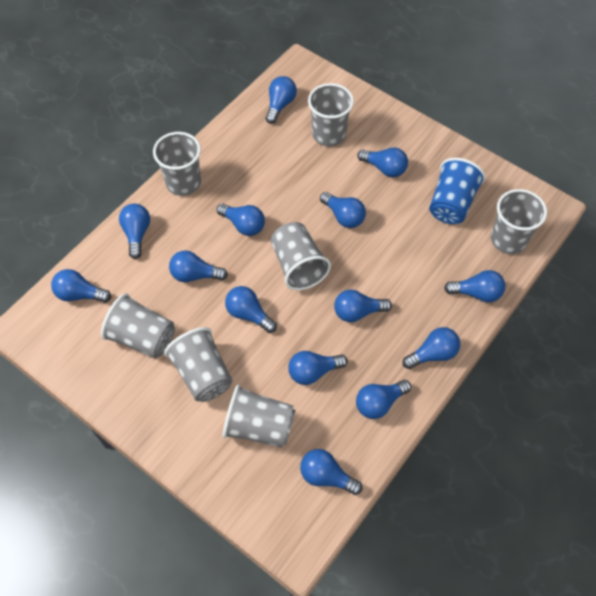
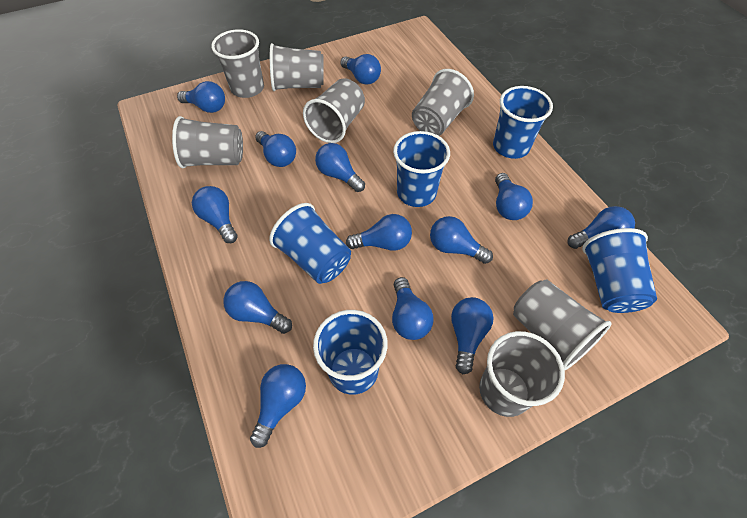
blue cup: [429,158,485,224] = 1 -> [269,203,351,284] [313,310,388,395] [393,131,450,207] [493,86,553,159] [582,228,657,313] = 5
blue light bulb: [51,269,111,303] [119,204,150,259] [169,250,228,282] [217,204,265,236] [225,286,277,333] [266,76,297,124] [288,351,348,385] [300,449,362,495] [320,192,366,228] [334,290,392,322] [356,380,411,419] [357,148,408,177] [402,327,461,369] [444,270,506,302] = 14 -> [177,81,225,113] [192,186,238,243] [223,281,292,334] [250,364,306,448] [255,131,296,167] [315,143,365,192] [340,54,381,85] [346,214,412,251] [392,277,433,340] [430,216,493,264] [451,297,493,374] [495,173,533,220] [567,206,635,249] = 13

